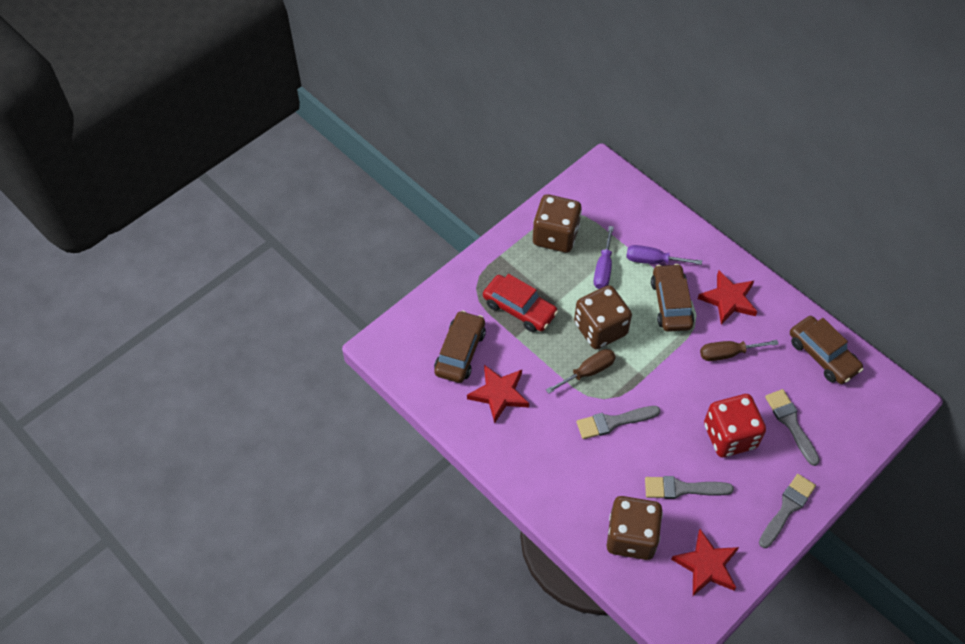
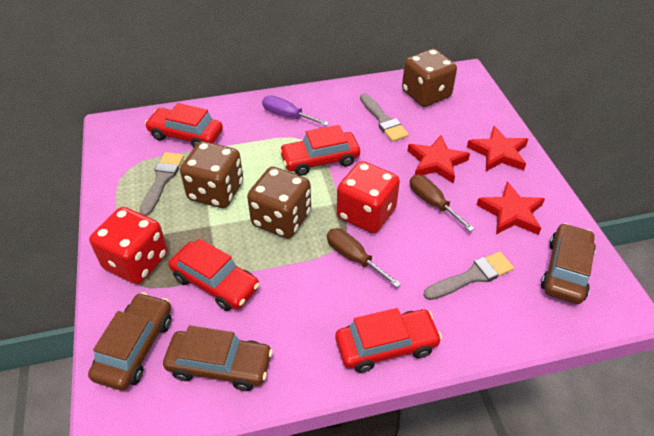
grey brush: [576,406,660,439] [645,476,734,499] [759,474,816,548] [765,389,820,466] = 4 -> [139,152,184,216] [360,93,409,142] [423,252,514,300] = 3
purple screwdriver: [594,226,614,289] [626,245,702,265] = 2 -> [262,95,329,126] = 1
red car: [483,274,558,332] = 1 -> [145,103,223,147] [169,238,260,311] [279,125,360,176] [335,308,442,373] = 4
red dice: [704,394,766,457] = 1 -> [89,207,168,284] [337,161,400,233] = 2

